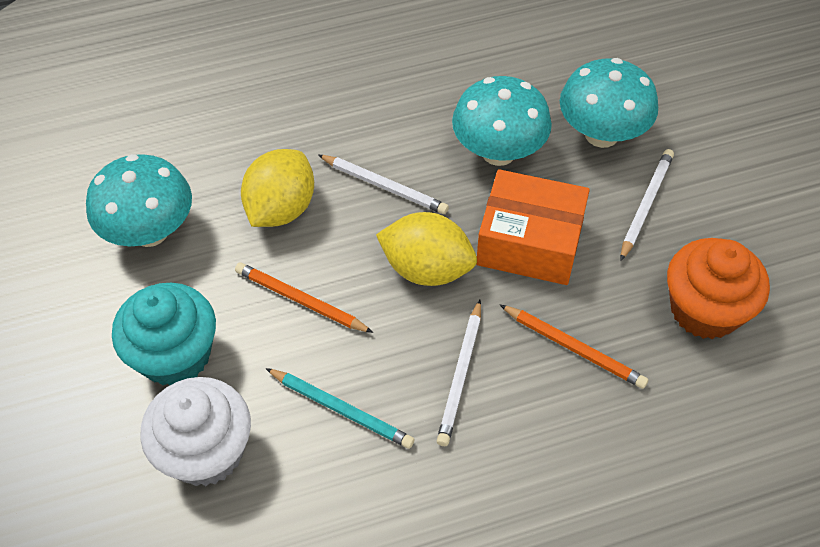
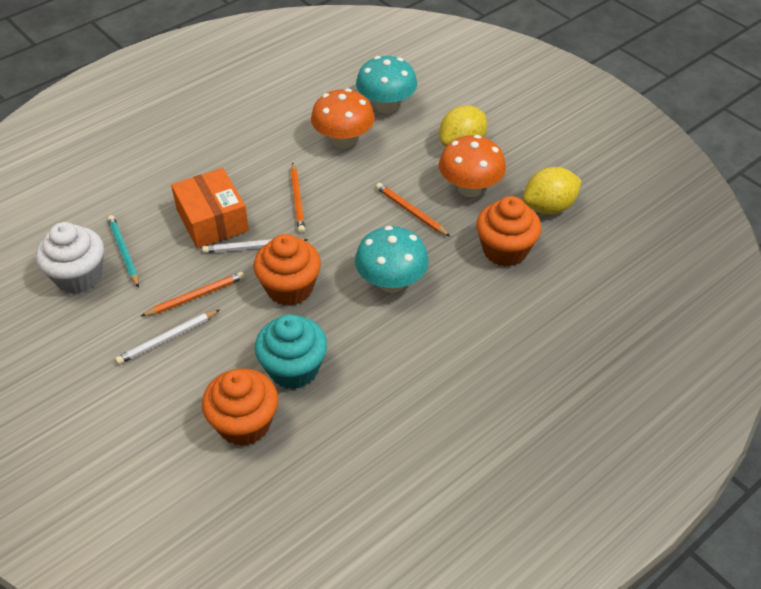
orange cupcake: [667,238,770,339] = 1 -> [202,368,278,446] [254,234,321,306] [476,196,541,267] = 3
orange mushroom: none = 0 -> [311,88,375,148] [439,135,506,197] = 2
orange pencil: [235,262,373,333] [500,305,648,389] = 2 -> [140,272,245,317] [290,163,305,233] [376,183,451,237] = 3
turquoise mushroom: [86,154,192,247] [452,76,552,166] [560,58,658,148] = 3 -> [355,226,429,293] [356,56,417,113] = 2
white pencil: [318,155,449,214] [437,300,481,446] [620,149,674,261] = 3 -> [115,309,220,365] [202,238,309,253] = 2

